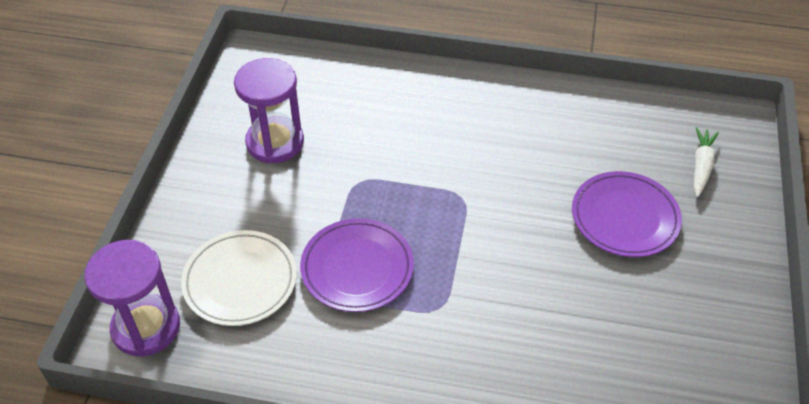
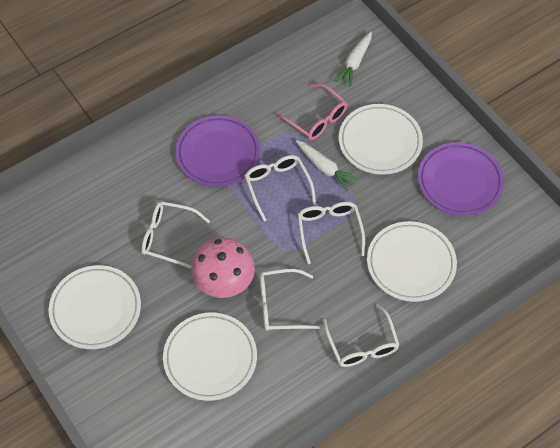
pink glasses: none = 0 -> [275,83,347,140] = 1
pink mushroom: none = 0 -> [191,238,255,298] = 1
purple hourglass: [85,240,180,357] [234,58,304,164] = 2 -> none = 0
white carrot: [694,127,719,197] = 1 -> [296,140,359,191] [334,32,372,87] = 2
white glasses: none = 0 -> [141,201,210,269] [245,155,316,221] [260,269,320,331] [297,202,365,264] [323,304,399,367] = 5
white plate: [181,230,297,326] = 1 -> [49,265,141,349] [163,313,257,401] [339,104,423,175] [367,221,457,302] = 4

